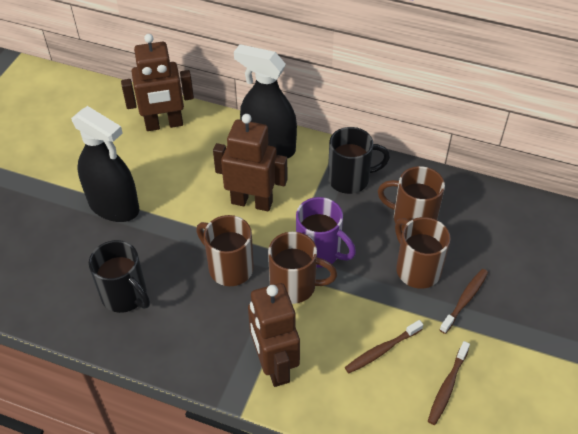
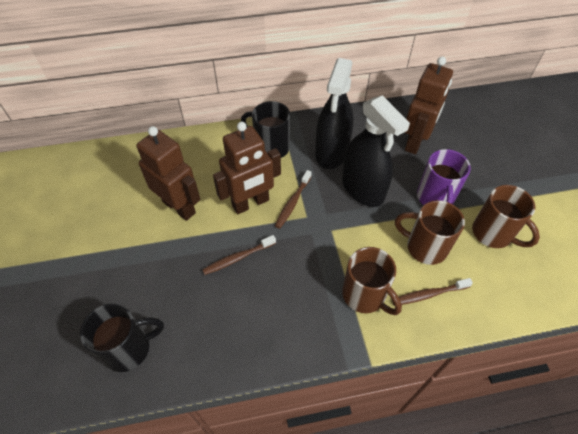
brown mug: [196,215,254,286] [268,232,337,304] [378,166,445,231] [395,217,451,289] = 4 -> [342,247,402,315] [395,200,465,265] [472,185,540,248] = 3

